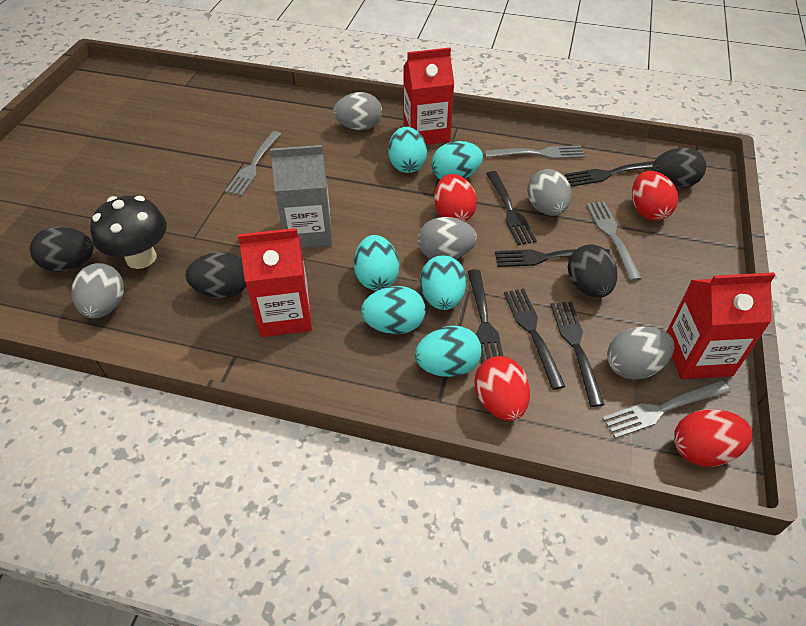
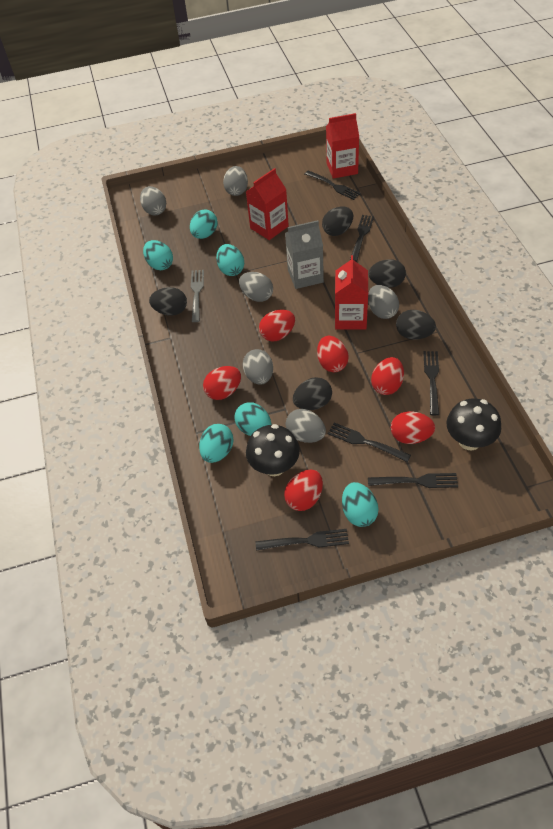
black egg: [30,227,93,272] [185,252,246,298] [568,244,618,298] [652,148,706,188] = 4 -> [149,287,187,316] [293,377,332,410] [322,207,353,236] [368,259,406,288] [396,310,436,340] = 5
black mushroom: [90,195,167,269] = 1 -> [246,424,300,476] [446,398,501,450] = 2
grey egg: [71,263,124,318] [333,92,382,130] [418,217,477,259] [527,169,571,216] [607,327,674,380] = 5 -> [140,186,166,216] [223,166,248,196] [239,272,273,302] [243,349,273,385] [286,409,326,443] [368,285,399,319] = 6
grey fork: [225,131,281,196] [485,146,585,159] [586,201,642,281] [602,381,731,439] = 4 -> [191,270,204,322] = 1
red egg: [434,174,477,222] [475,356,530,421] [632,171,678,220] [674,409,752,467] = 4 -> [203,366,241,400] [259,310,295,341] [284,470,323,511] [317,336,349,372] [371,357,404,395] [391,411,435,444] = 6

